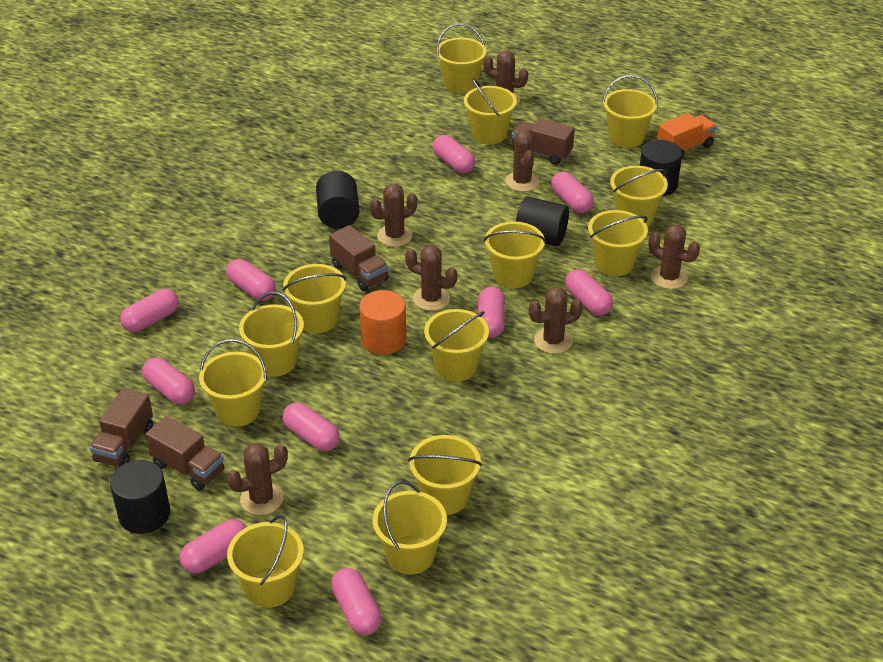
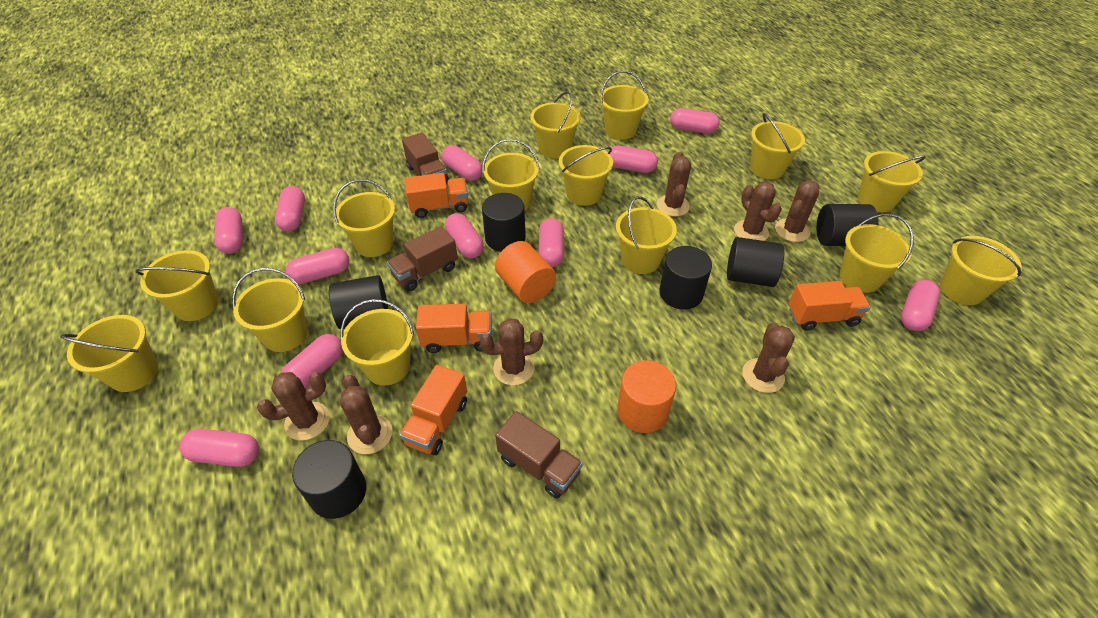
black cylinder: [110,460,170,534] [316,171,360,228] [516,196,569,246] [640,140,682,196] = 4 -> [292,440,366,519] [329,275,388,329] [482,193,526,252] [659,246,712,310] [727,237,784,287] [817,204,879,246] = 6
brown truck: [90,388,153,467] [146,416,224,491] [329,225,389,291] [512,118,575,165] = 4 -> [387,226,458,291] [402,132,449,184] [495,411,583,499] = 3
orange cylinder: [359,290,406,355] = 1 -> [495,241,556,303] [617,360,676,433] = 2
orange truck: [657,113,717,158] = 1 -> [399,365,467,455] [405,173,468,218] [416,304,492,353] [789,281,870,331] = 4
pink capsule: [120,289,178,332] [142,357,195,405] [180,519,247,573] [226,259,276,301] [282,402,340,451] [331,568,382,635] [433,135,475,173] [478,287,505,338] [551,172,594,213] [565,269,613,316] = 10 -> [179,429,259,467] [215,207,243,254] [275,186,305,231] [281,334,343,388] [286,248,349,284] [441,145,483,181] [445,213,484,258] [539,218,564,267] [608,146,658,173] [670,108,720,134] [901,280,940,331] = 11
yellow bucket: [199,339,267,427] [227,515,304,608] [239,292,304,377] [283,264,346,333] [373,481,447,574] [408,435,482,515] [424,309,489,381] [436,23,487,93] [464,78,517,144] [484,221,546,288] [588,210,648,276] [602,75,658,148] [610,166,668,227] = 13 -> [60,315,158,392] [135,250,218,321] [232,268,307,352] [333,179,395,257] [341,299,414,386] [482,139,540,210] [530,91,581,159] [559,145,613,206] [600,71,649,140] [616,196,677,274] [750,113,805,179] [840,214,914,293] [858,151,926,212] [940,236,1022,305] = 14

